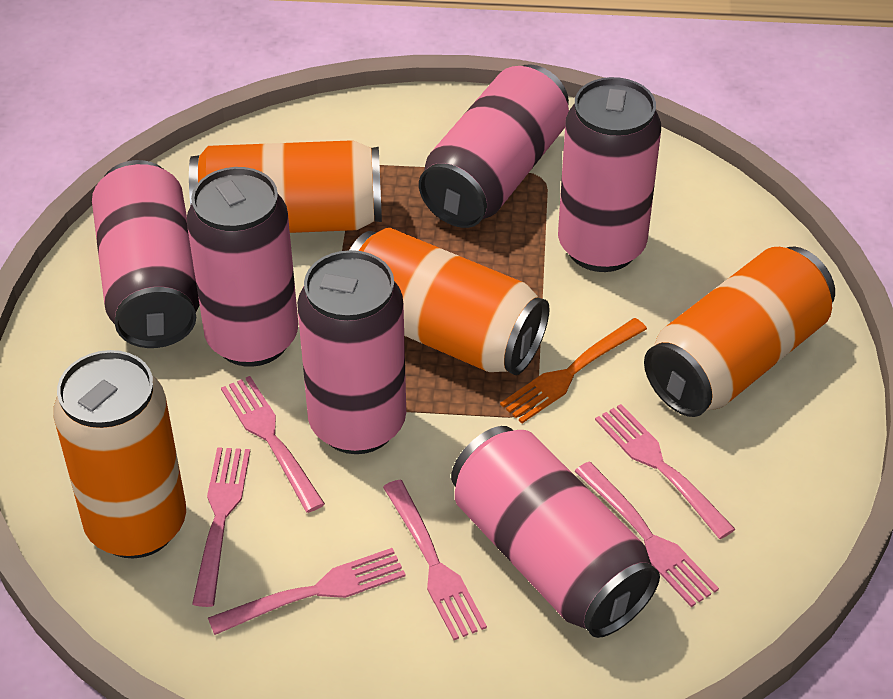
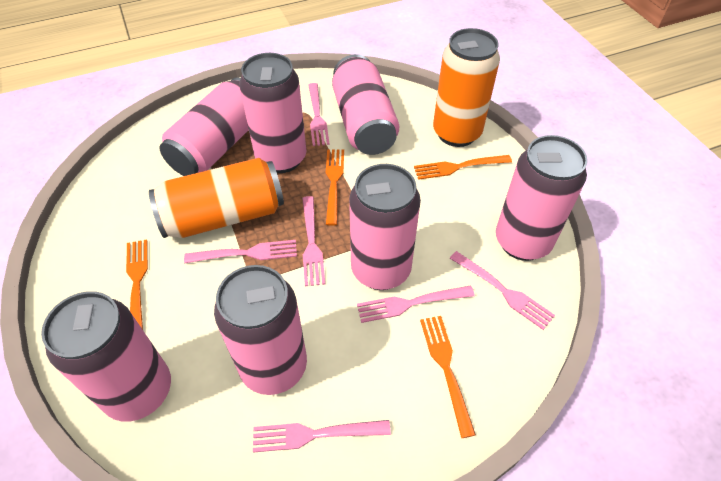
orange can: [53,350,186,558] [189,140,382,233] [350,228,550,375] [644,247,835,417] = 4 -> [149,158,284,238] [433,28,500,147] = 2
orange fork: [500,318,647,423] = 1 -> [126,239,148,330] [326,149,344,226] [414,155,512,180] [420,316,476,438] = 4
pink can: [92,160,200,348] [186,167,298,367] [297,250,406,454] [419,64,569,228] [451,426,660,638] [558,77,661,272] = 6 -> [41,291,171,422] [159,77,249,176] [214,265,307,395] [239,53,306,173] [332,54,399,155] [349,164,421,290] [496,135,588,261] = 7

